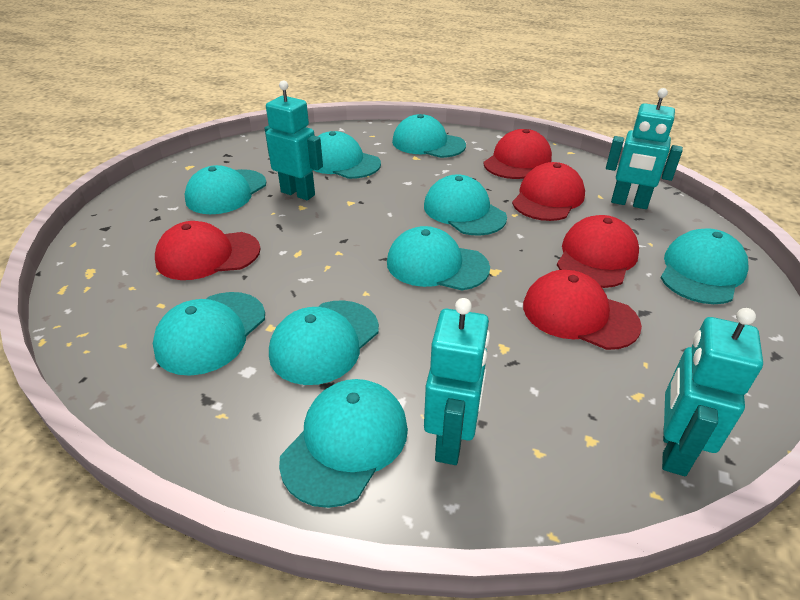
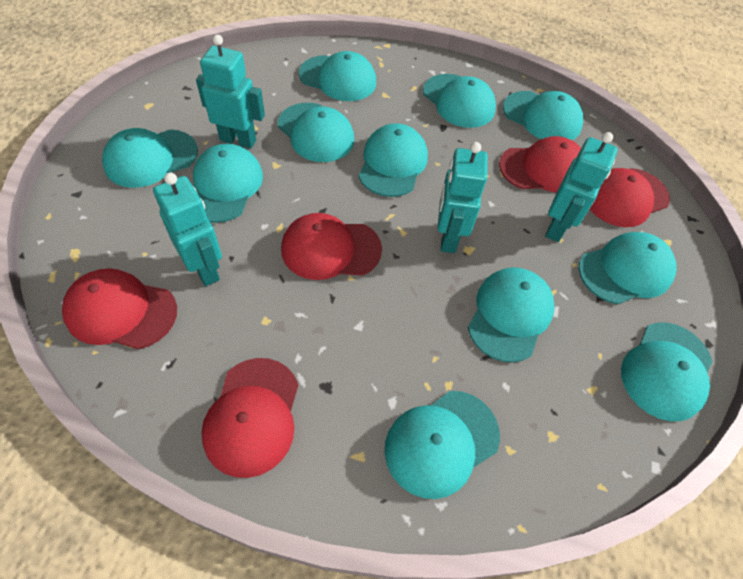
turquoise cap: [153,292,265,376] [185,165,266,214] [269,300,379,385] [279,379,408,508] [313,131,381,179] [387,226,490,290] [392,114,466,158] [424,174,507,236] [661,228,748,304] = 9 -> [102,128,198,188] [193,144,263,223] [278,103,354,162] [299,51,376,101] [359,123,428,197] [385,391,500,499] [423,74,496,128] [468,267,555,362] [503,91,583,140] [579,232,677,305] [621,322,712,421] = 11

